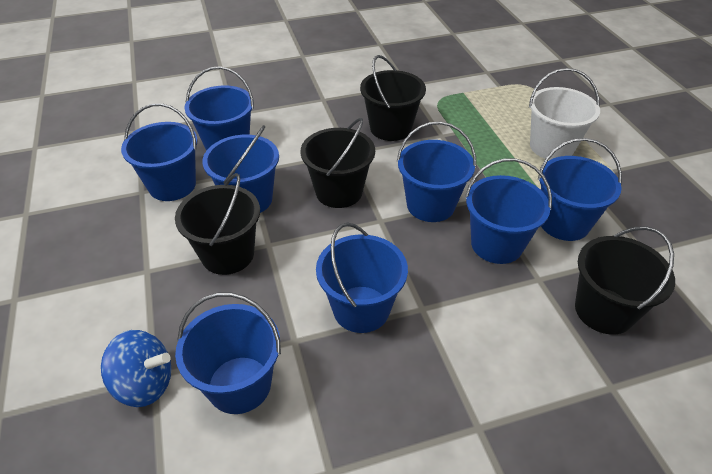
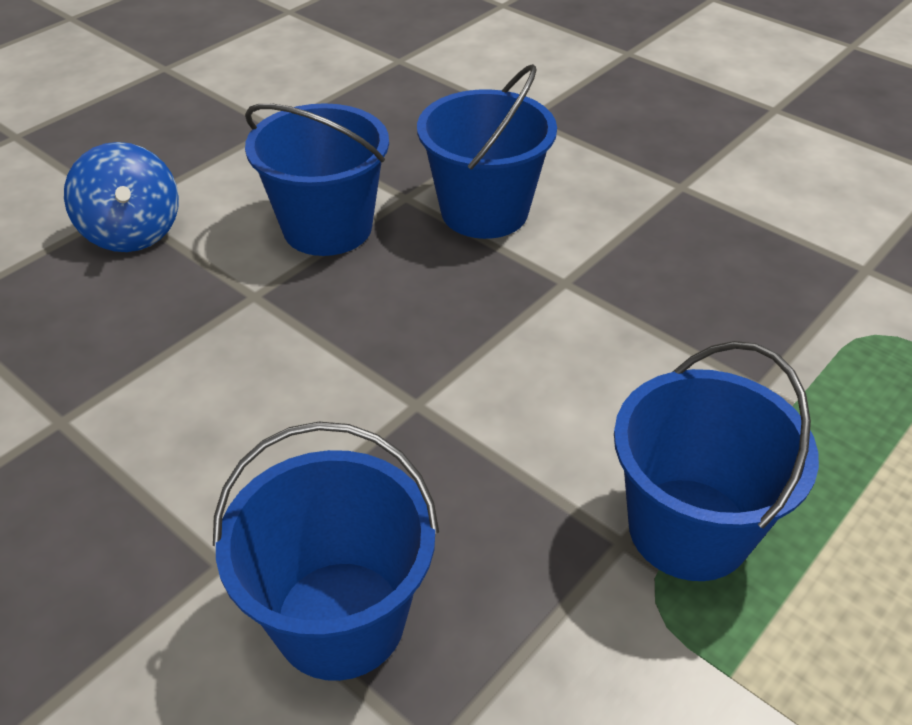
black bucket: [175,173,260,275] [301,118,375,208] [360,55,426,141] [575,226,675,335] = 4 -> none = 0
blue bucket: [121,103,198,201] [175,292,281,414] [184,66,254,151] [202,125,279,213] [316,222,408,333] [397,122,476,222] [465,158,552,264] [538,138,622,241] = 8 -> [213,422,439,681] [245,103,389,256] [417,64,557,239] [614,341,819,581] = 4
white bucket: [529,68,600,160] = 1 -> none = 0

